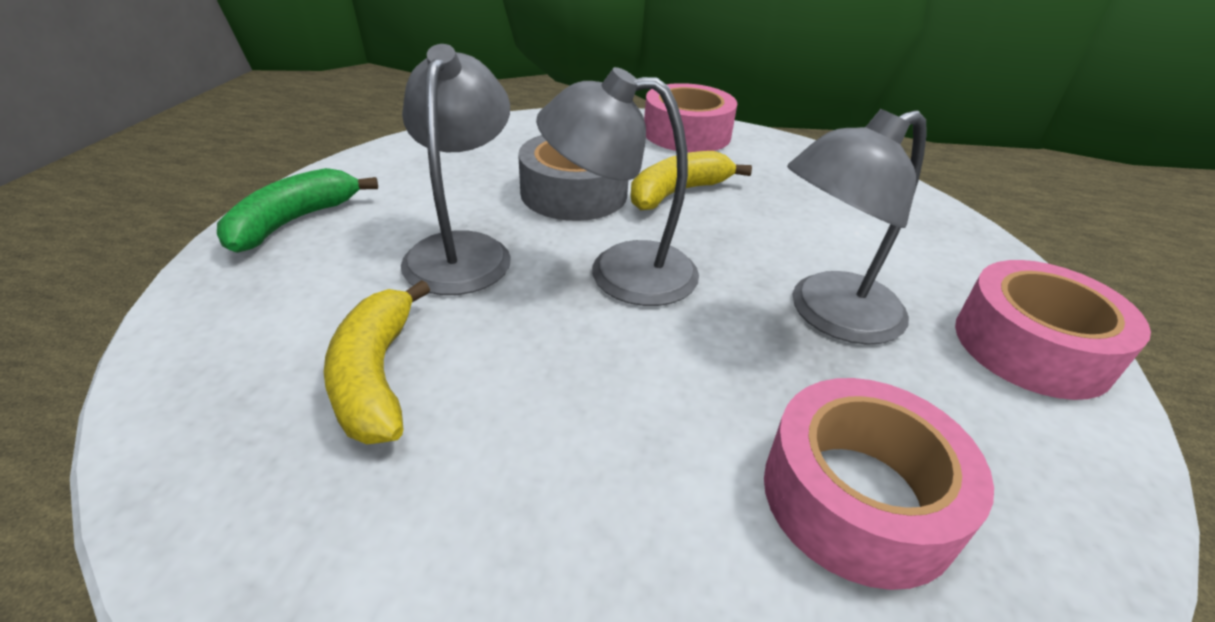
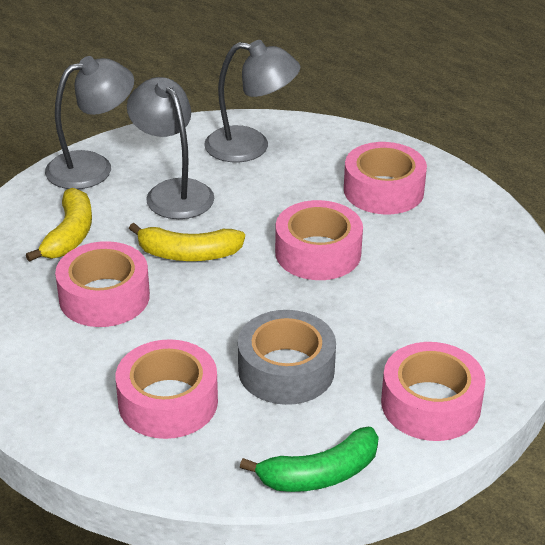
pink tape: [644,83,737,152] [764,378,994,590] [955,260,1151,400] = 3 -> [55,241,150,327] [116,339,218,439] [275,200,363,280] [344,142,427,214] [381,342,486,441] = 5

